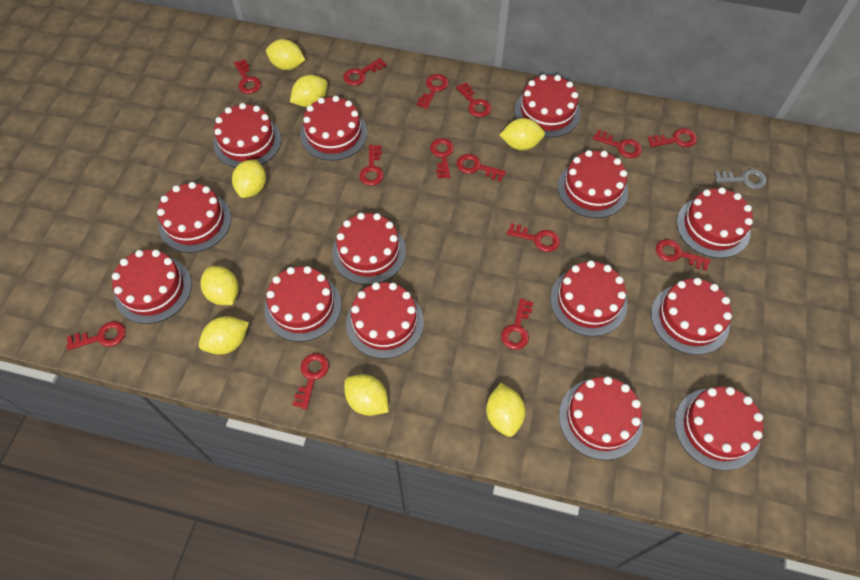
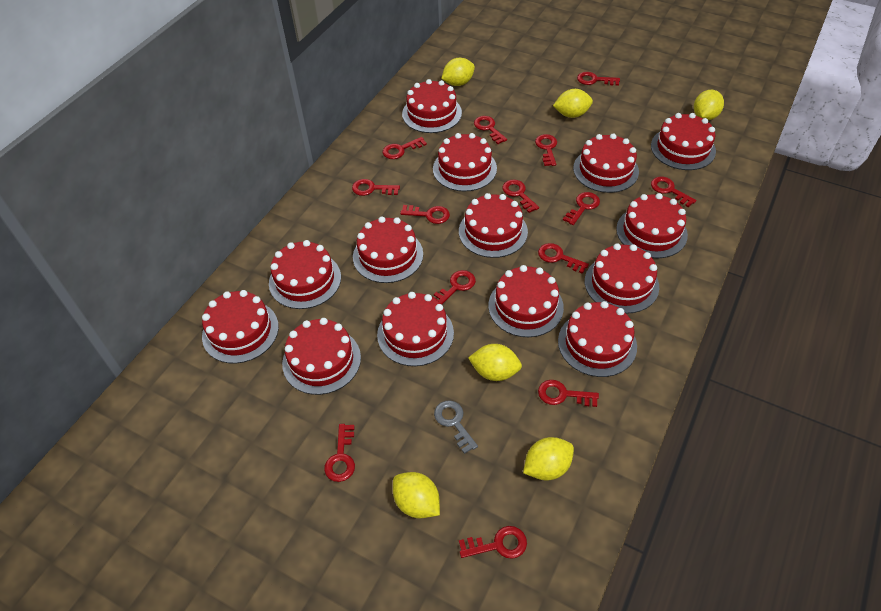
yellow lemon: [199,316,249,355] [201,266,239,305] [232,159,266,198] [266,39,305,70] [290,75,328,107] [344,374,388,416] [486,383,526,437] [500,118,545,150] = 8 -> [393,472,440,518] [441,58,475,86] [468,344,522,381] [523,437,574,481] [553,89,593,118] [694,90,724,120] = 6

